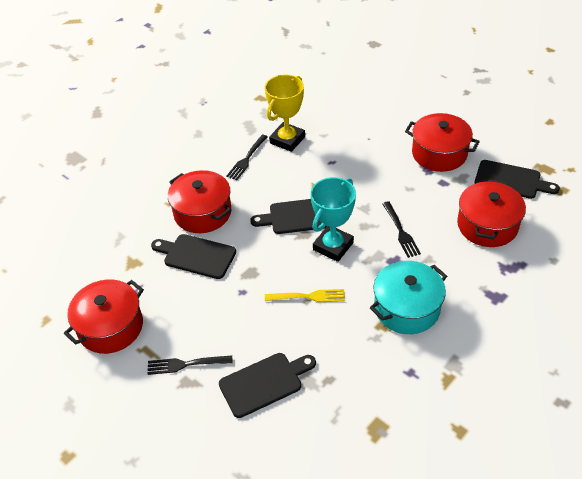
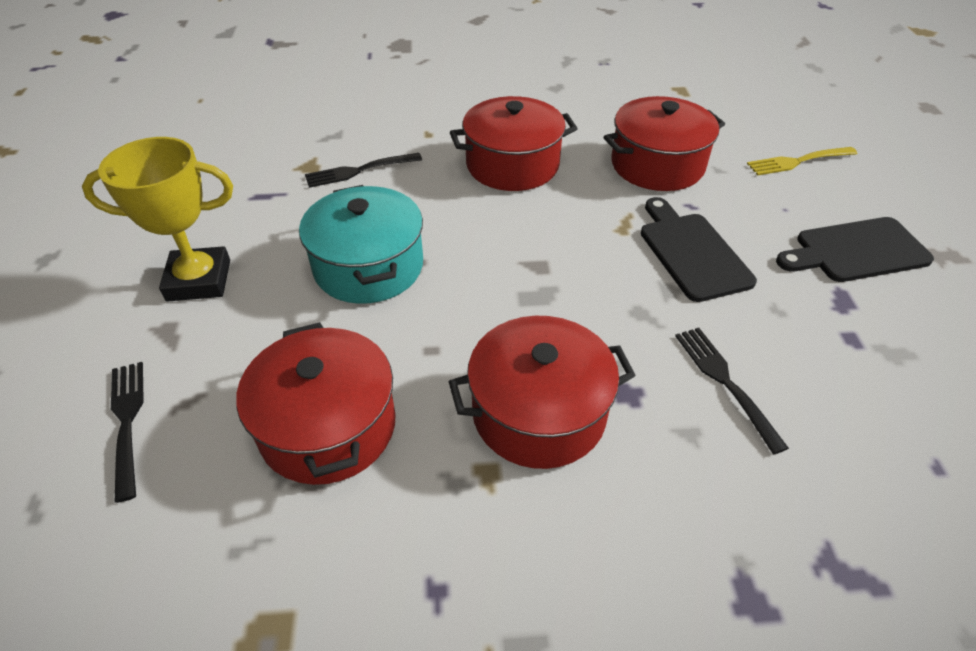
black cutting board: [151,234,236,279] [219,353,316,418] [250,199,327,234] [474,160,560,199] = 4 -> [641,197,757,302] [776,217,934,282] = 2
turquoise trophy: [311,177,356,262] = 1 -> none = 0

